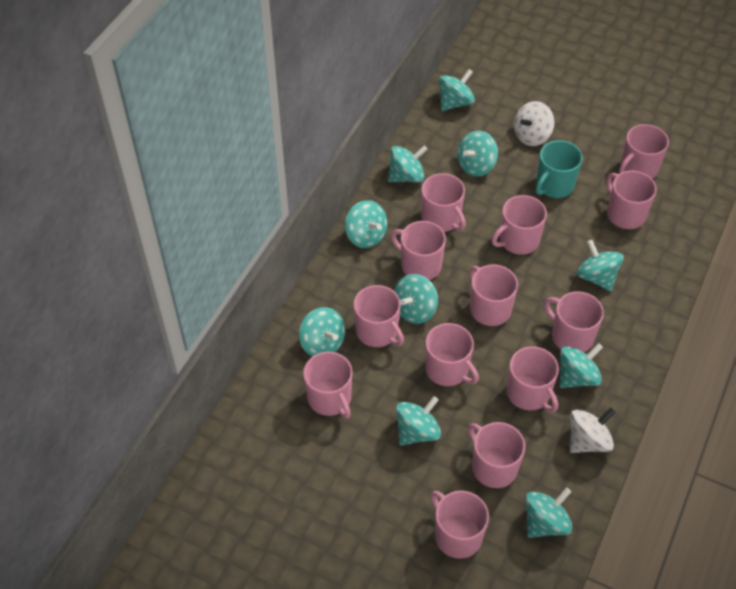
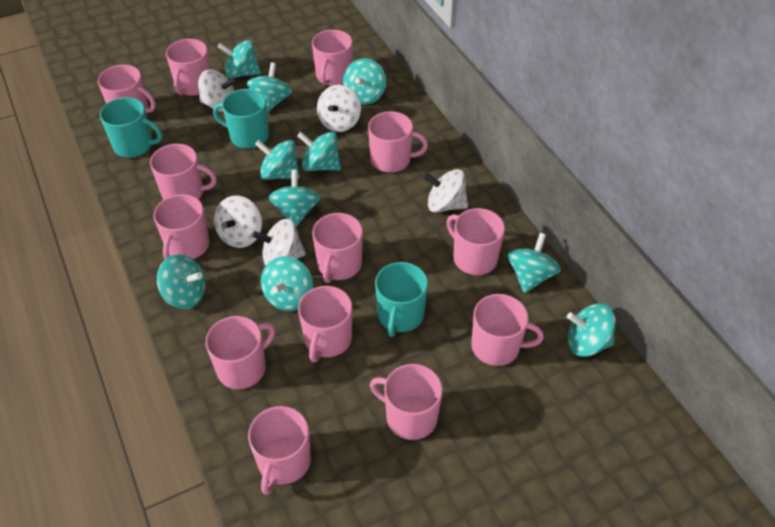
turquoise mug: [536,140,583,198] = 1 -> [100,97,162,158] [213,89,269,149] [375,262,428,337] = 3
white spinning top: [514,101,555,146] [570,408,615,453] = 2 -> [198,69,236,112] [214,195,262,248] [252,219,306,265] [317,85,361,132] [424,169,468,213] = 5

